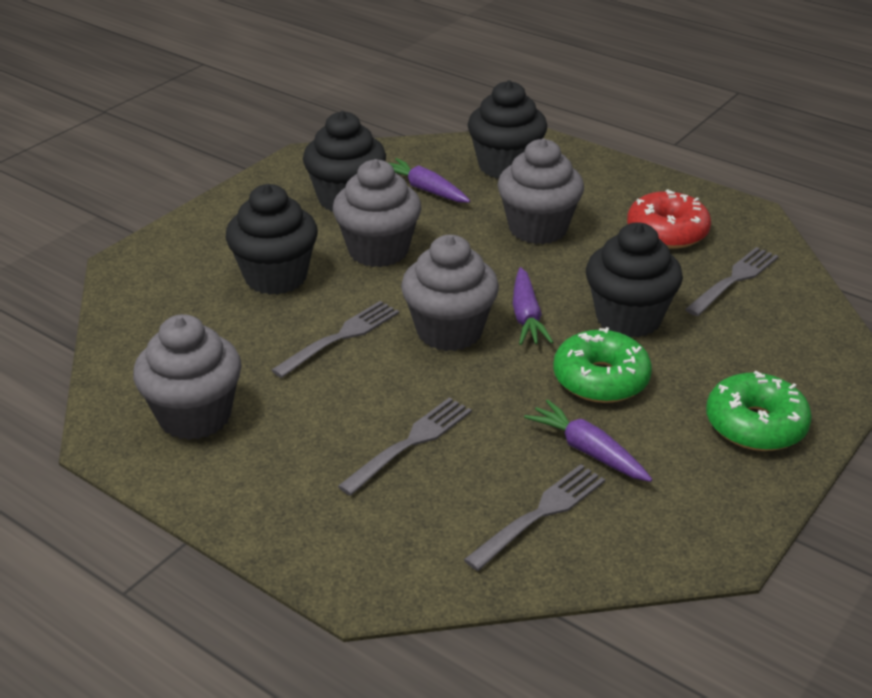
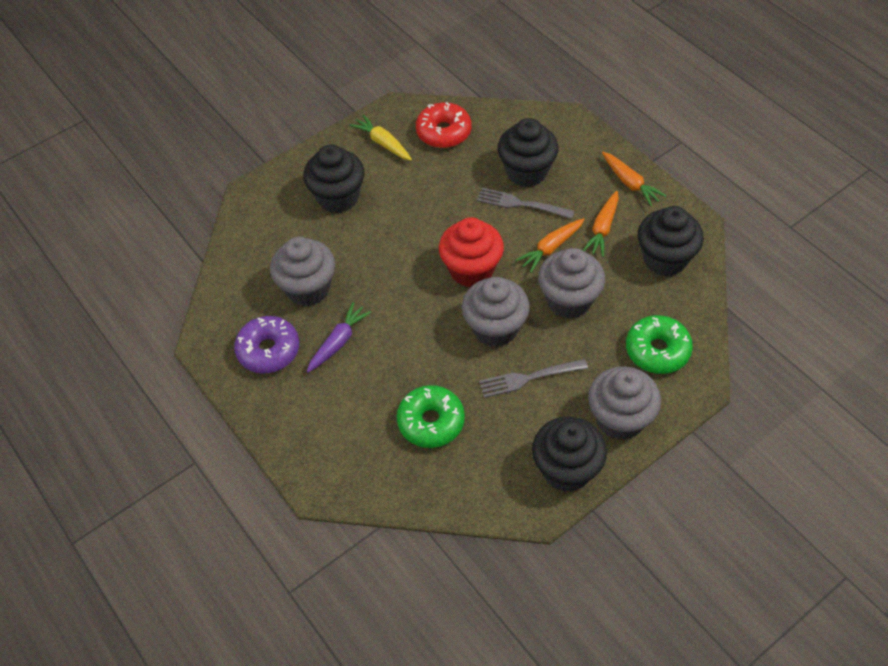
grey fork: [271,301,399,378] [338,397,472,496] [464,464,605,571] [685,247,778,316] = 4 -> [477,188,574,219] [479,359,588,398] = 2
orange carrot: none = 0 -> [516,218,585,273] [582,191,619,257] [602,152,666,206] = 3
purple carrot: [389,158,470,203] [513,267,553,345] [524,400,652,482] = 3 -> [307,302,371,373] = 1
purple donut: none = 0 -> [234,316,299,373] = 1
red cupcake: none = 0 -> [439,217,504,287] = 1
yellow carrot: none = 0 -> [350,115,412,161] = 1

